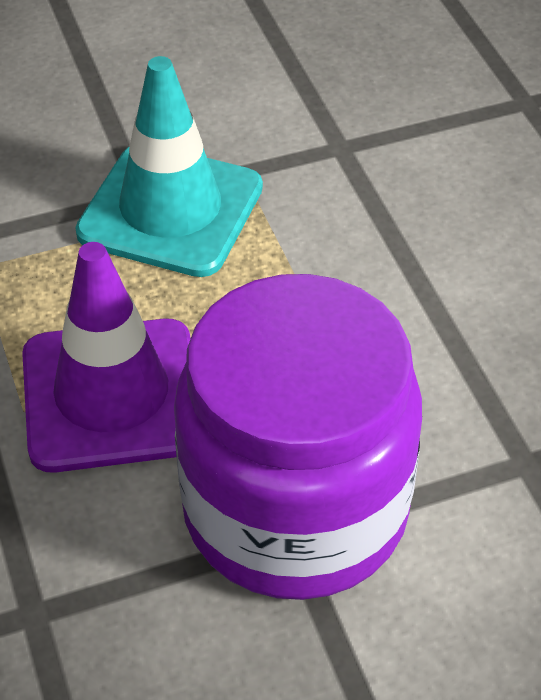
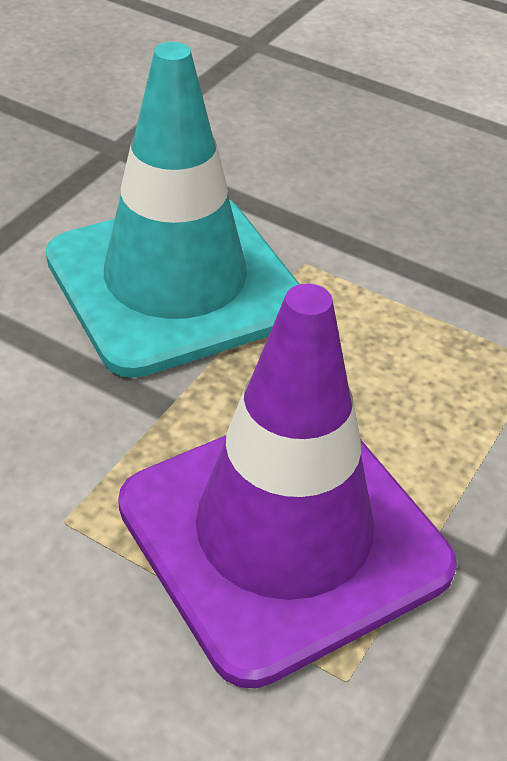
purple jar: [174,274,422,600] = 1 -> none = 0

